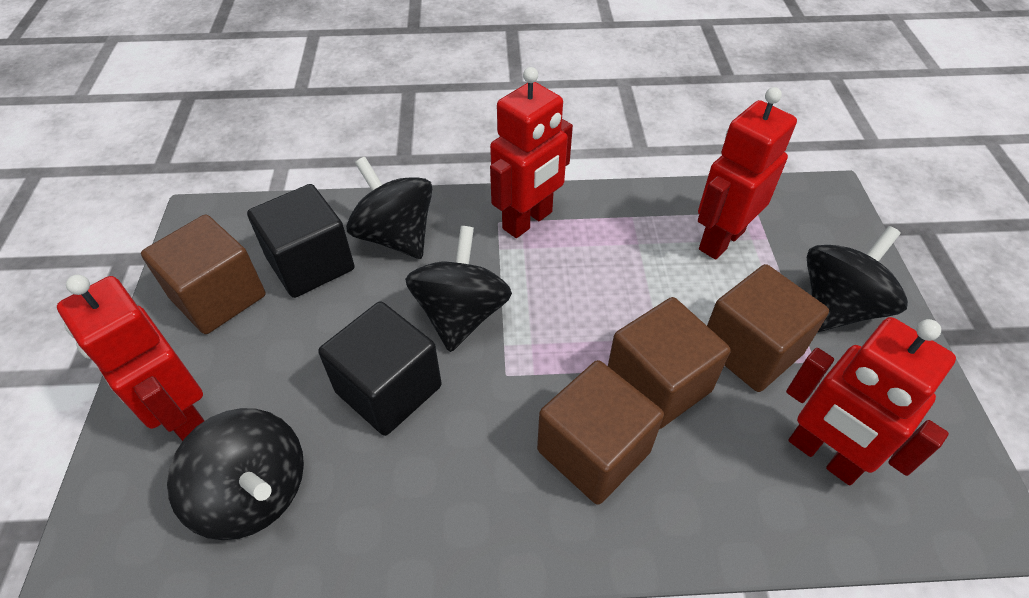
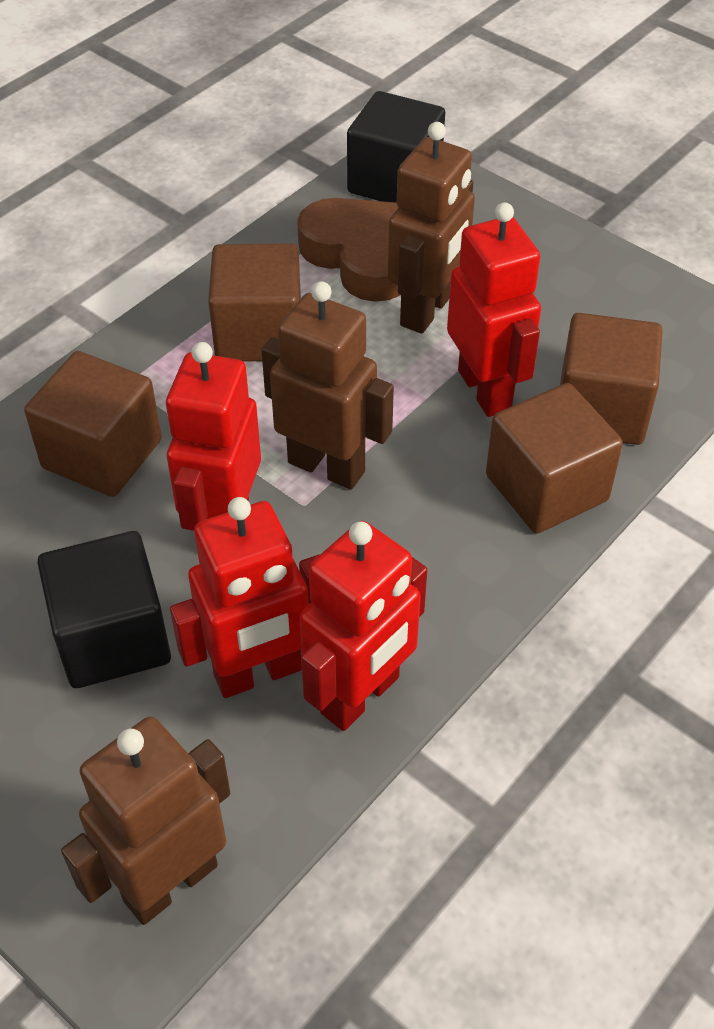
black spinning top: [167,408,304,540] [346,157,432,259] [405,226,512,352] [807,226,908,332] = 4 -> none = 0
brown heart: none = 0 -> [297,198,400,302] = 1
brown robot: none = 0 -> [61,717,230,925] [261,281,394,490] [388,122,475,334] = 3

